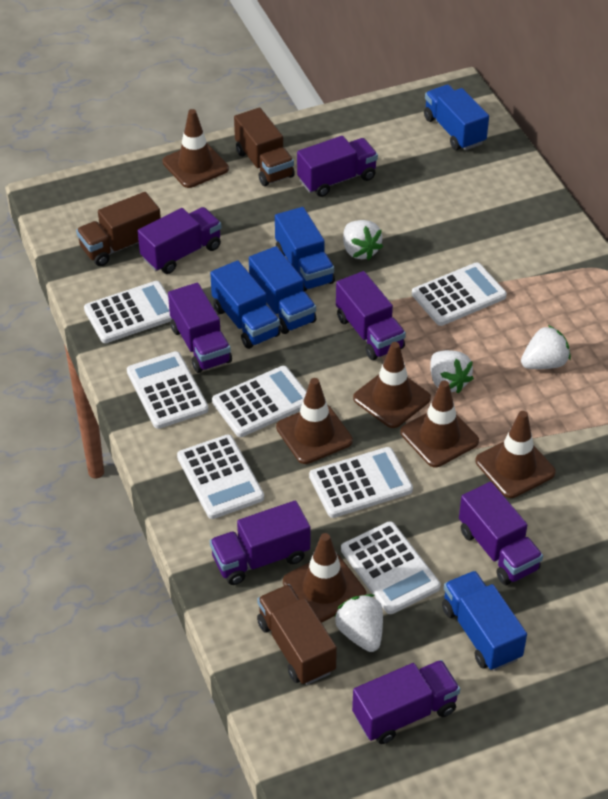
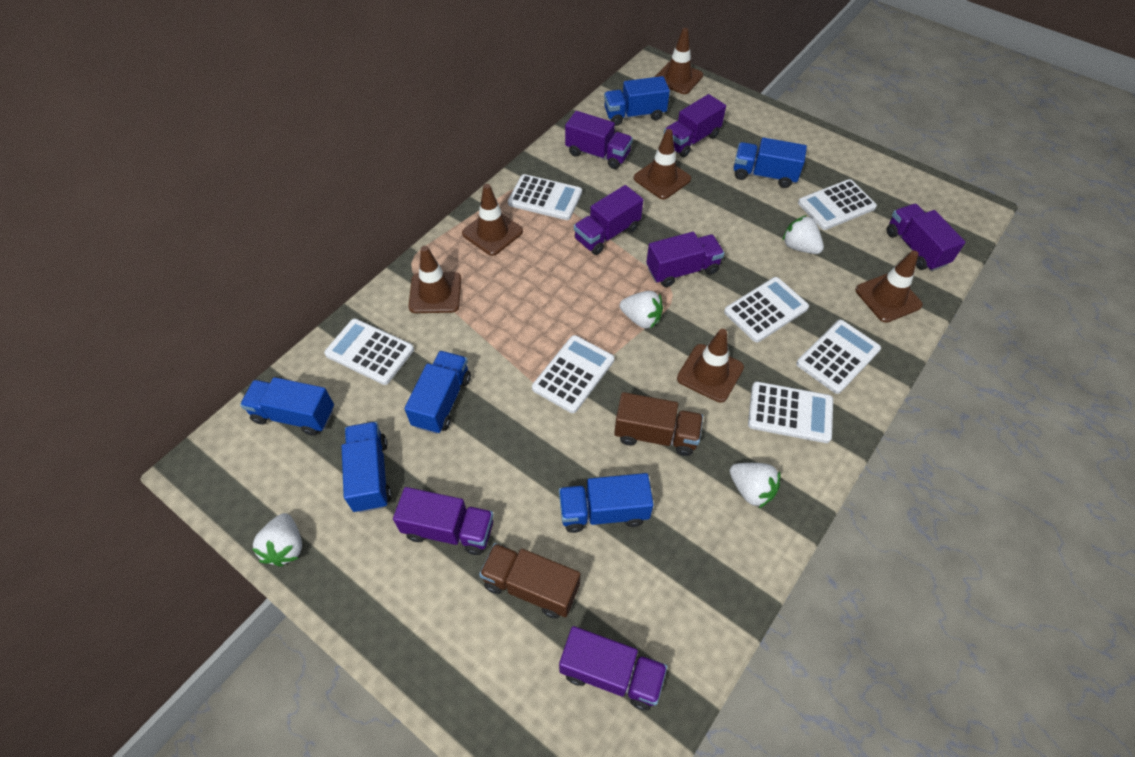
blue truck: [210,260,280,349] [249,246,317,334] [275,207,335,292] [424,85,489,150] [442,571,527,671] = 5 -> [240,377,334,436] [342,422,392,513] [405,351,471,434] [559,473,654,533] [604,76,670,126] [734,138,807,188] = 6
brown truck: [76,192,161,266] [234,108,295,186] [257,584,337,685] = 3 -> [479,543,580,619] [614,392,703,456] = 2

